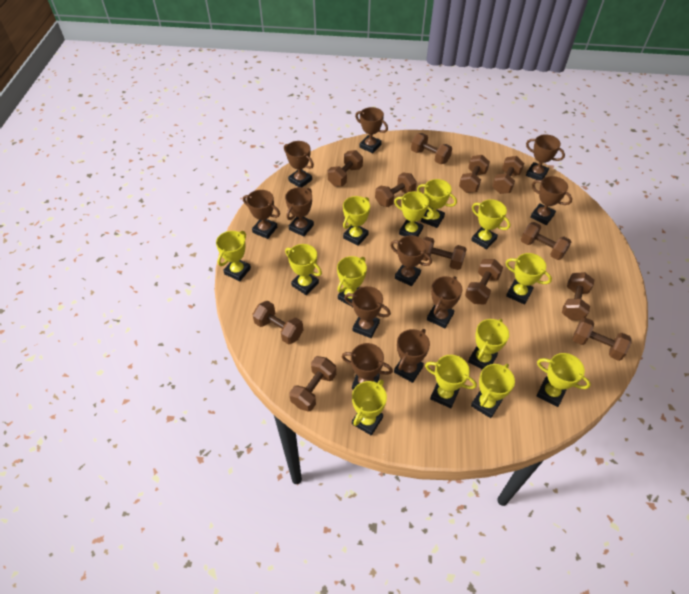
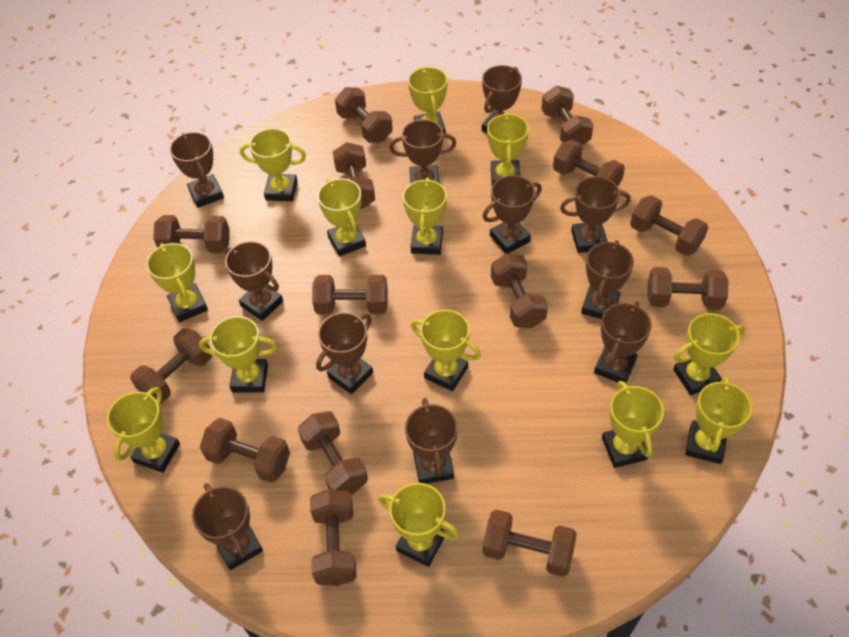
brown dumbbell: [252,301,303,345] [289,356,336,412] [328,150,363,187] [375,173,417,207] [411,133,452,164] [422,237,467,270] [459,155,490,193] [465,259,503,305] [492,156,524,194] [521,222,571,260] [562,272,594,320] [573,318,631,361] = 12 -> [130,328,212,404] [153,215,230,253] [200,418,290,483] [298,411,368,495] [310,489,357,586] [312,275,388,315] [333,142,375,209] [335,87,393,143] [482,510,577,577] [491,253,548,328] [541,86,594,145] [553,140,625,186] [630,195,708,256] [647,267,728,310] = 14

